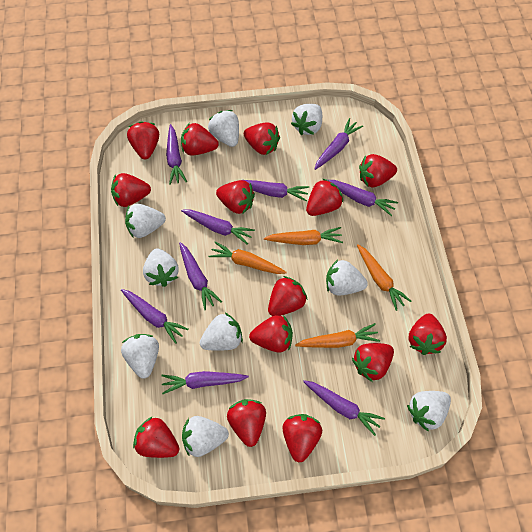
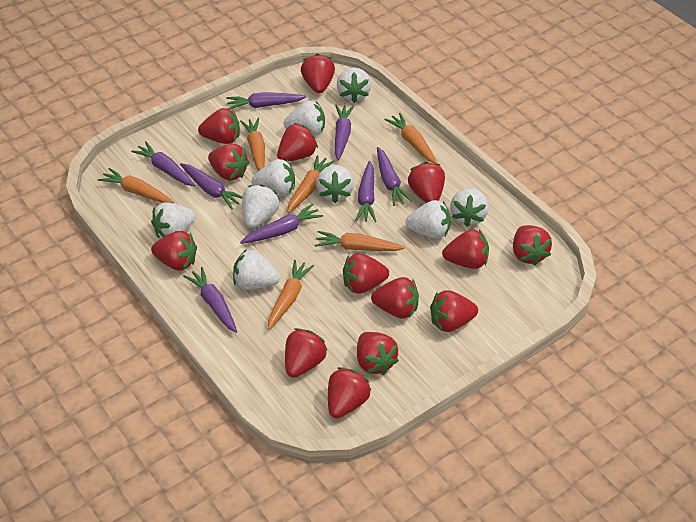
orange carrot: [208,242,287,274] [264,227,343,245] [295,323,380,348] [357,244,412,311] = 4 -> [98,168,174,203] [240,118,265,171] [268,260,314,330] [287,155,335,213] [315,231,405,251] [384,113,438,164] = 6
purple carrot: [121,289,189,344] [161,371,249,394] [166,124,187,185] [179,242,222,310] [181,210,255,245] [244,180,309,201] [303,380,385,436] [315,118,363,170] [328,180,398,216] = 9 -> [131,141,195,186] [180,163,242,210] [183,267,237,333] [226,92,306,110] [240,204,323,244] [335,105,354,161] [355,161,376,222] [377,147,413,206] = 8

